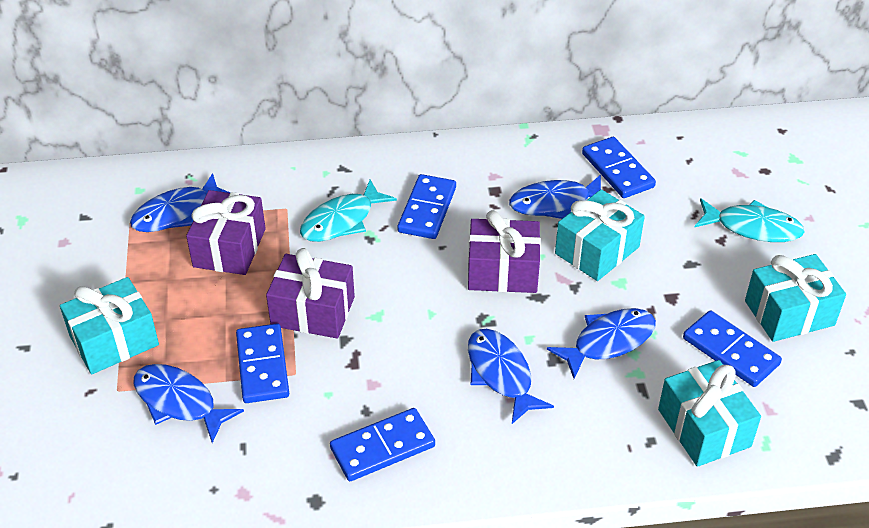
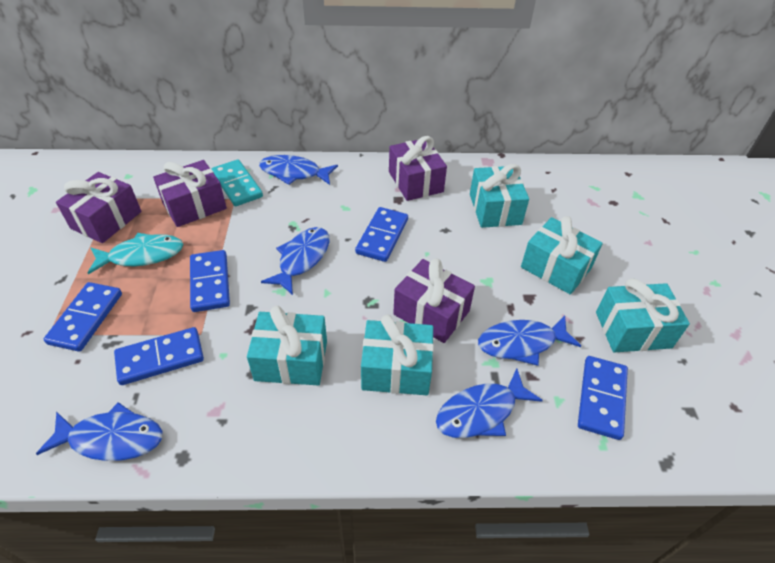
purple gift: [186,190,266,275] [266,248,355,339] [468,210,541,293] = 3 -> [56,172,141,243] [153,160,227,227] [389,136,447,201] [393,259,475,343] = 4
turquoise domino: none = 0 -> [212,160,263,206] = 1
turquoise fish: [300,180,397,242] [695,198,805,242] = 2 -> [88,233,183,274] = 1
turquoise gift: [60,277,159,374] [555,189,645,281] [658,360,761,467] [745,254,846,342] = 4 -> [247,306,327,386] [361,315,434,395] [470,164,529,228] [521,216,603,294] [596,278,690,353] = 5

